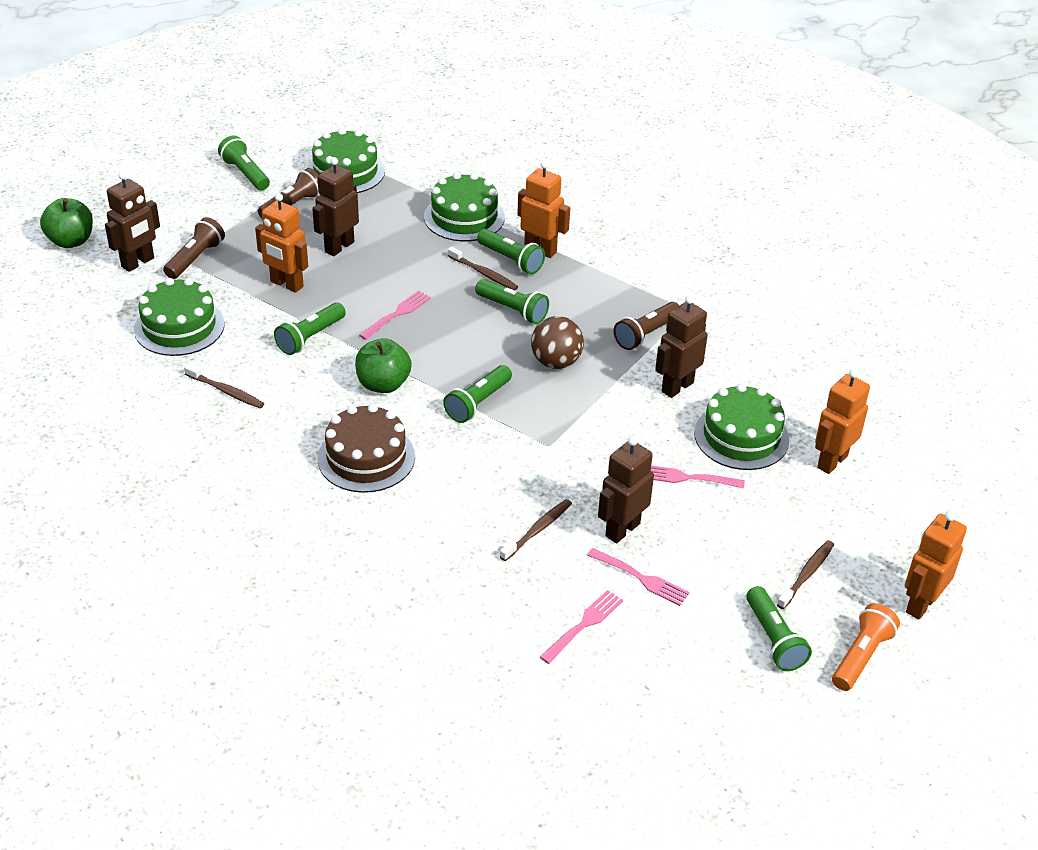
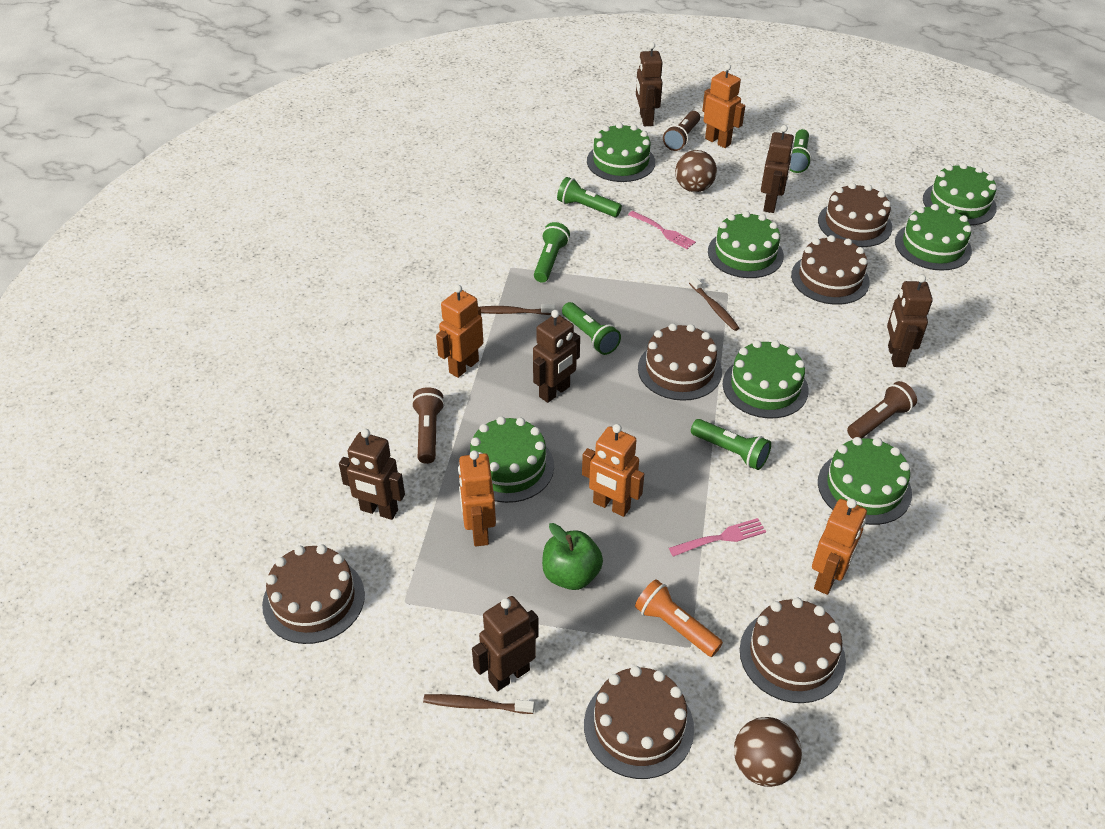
brown ball: [531,316,584,369] = 1 -> [675,150,717,192] [734,717,802,787] = 2
brown cake: [318,404,415,493] = 1 -> [262,545,365,644] [584,666,694,779] [638,324,722,401] [740,598,846,703] [791,235,870,305] [818,183,892,247] = 6
brown robot: [105,172,160,272] [312,157,359,256] [598,436,654,543] [655,295,708,398] = 4 -> [339,429,405,520] [472,596,539,691] [533,310,580,403] [636,42,663,126] [761,125,794,213] [887,275,933,367] = 6
brown toothbrush: [184,364,264,408] [448,247,518,290] [500,499,572,561] [777,540,834,609] = 4 -> [423,694,535,714] [480,304,555,315] [689,276,739,331] = 3
green apple: [40,198,93,248] [355,338,412,393] = 2 -> [542,523,603,590] = 1
green cake: [134,278,225,356] [307,128,385,193] [424,172,505,241] [694,383,789,470] = 4 -> [466,416,554,503] [587,123,655,182] [708,211,784,278] [723,340,809,418] [818,437,912,525] [895,204,972,271] [923,163,997,226] = 7
green flashlight: [218,135,270,191] [274,302,346,355] [443,365,512,423] [475,279,549,324] [477,229,545,275] [746,586,812,671] = 6 -> [534,222,570,283] [557,177,622,217] [562,302,621,355] [691,419,771,470] [790,129,812,173] = 5
orange robot: [255,193,308,293] [517,161,570,258] [815,369,870,474] [905,511,967,620] = 4 -> [436,285,483,378] [458,450,496,546] [582,424,644,517] [702,64,745,148] [812,499,867,595] = 5
pink fork: [359,291,431,340] [540,590,623,664] [587,548,690,606] [651,465,745,488] = 4 -> [628,211,696,249] [669,518,766,557] = 2

